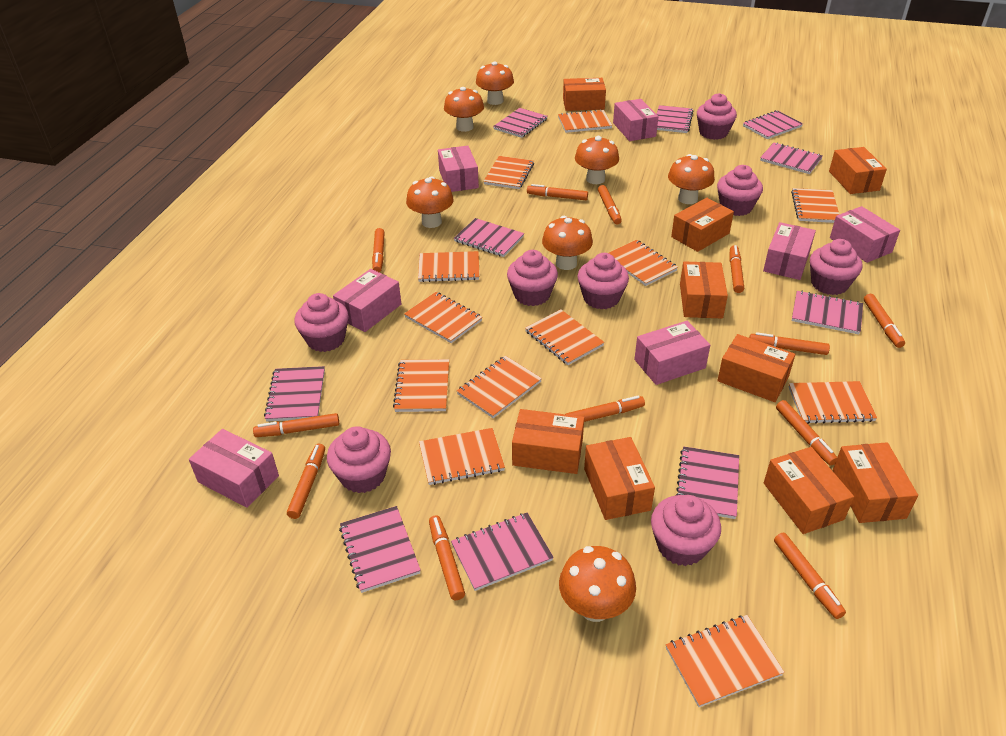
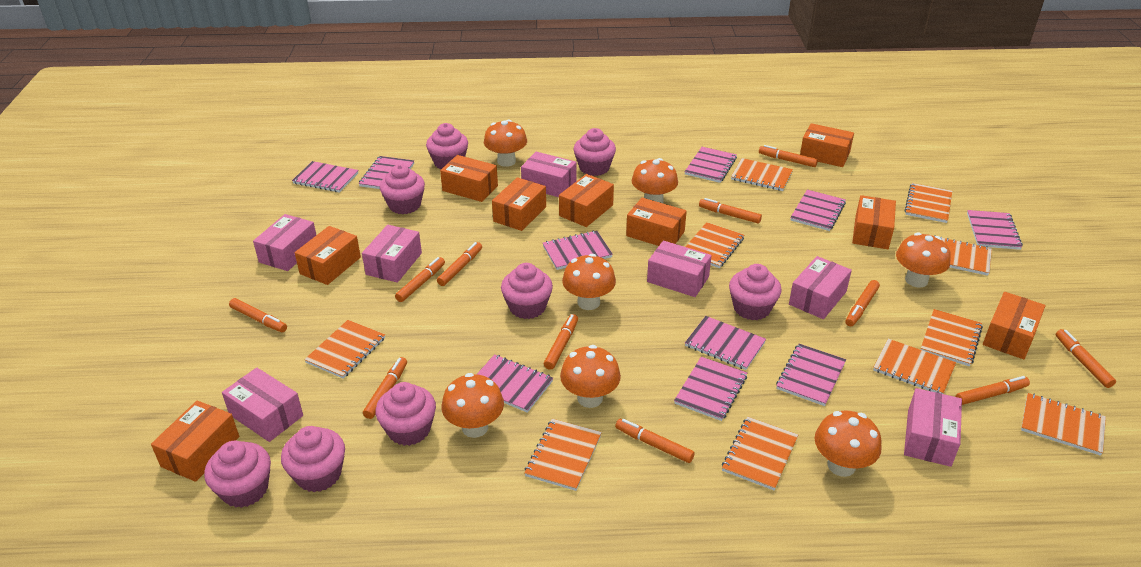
orange marker: [253,413,339,437] [287,444,325,519] [372,228,385,272] [429,516,465,600] [527,184,588,200] [566,396,645,422] [598,185,622,225] [730,245,744,293] [749,332,830,355] [774,533,846,619] [776,400,837,466] [864,294,905,348] = 12 -> [229,298,287,332] [363,357,407,419] [395,257,445,302] [437,242,482,286] [544,314,578,370] [615,419,695,463] [699,198,762,223] [759,145,818,167] [845,280,880,326] [956,376,1030,405] [1055,329,1116,388] = 11
orange notebook: [393,359,449,412] [404,292,483,343] [418,251,479,282] [419,428,505,485] [457,356,542,418] [483,156,534,189] [525,309,605,365] [558,109,613,133] [609,240,678,286] [666,615,785,707] [789,381,877,424] [791,188,839,223] = 12 -> [304,320,385,379] [524,419,602,491] [686,222,744,268] [722,417,798,490] [731,158,793,191] [873,339,956,394] [905,183,952,223] [921,309,983,366] [934,235,992,276] [1021,393,1106,456] = 10

